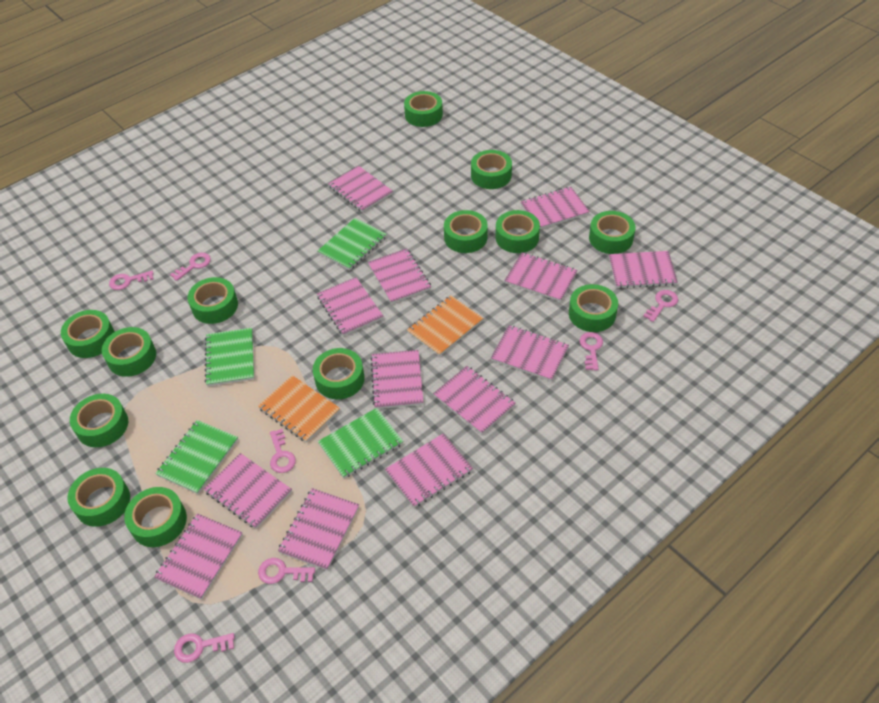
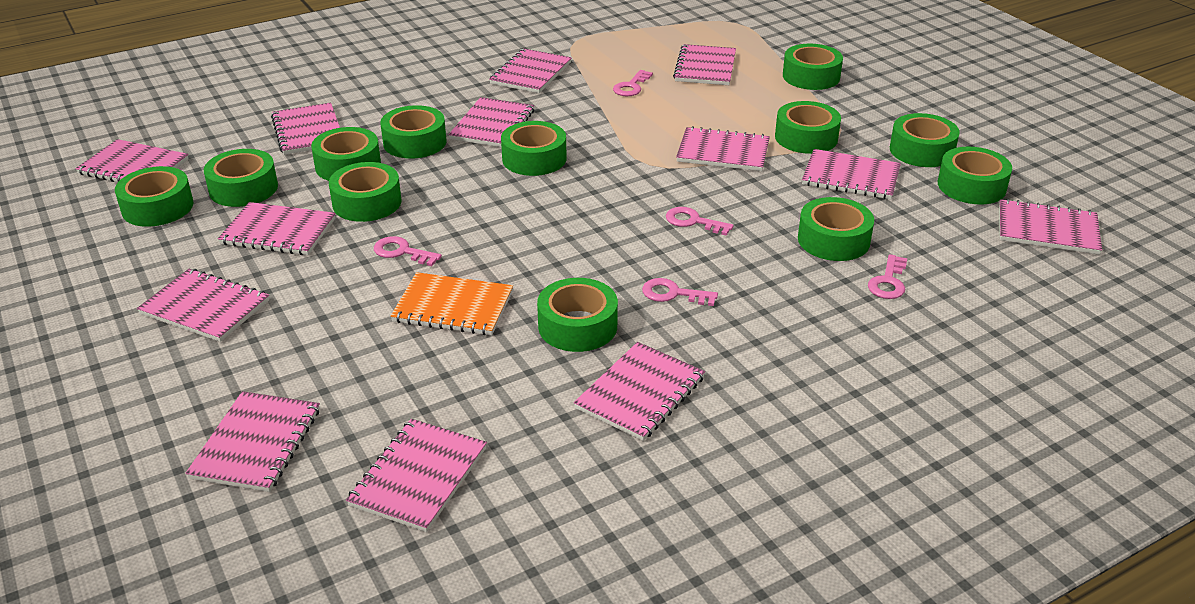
green notebook: [155,420,238,494] [205,328,254,386] [318,218,387,270] [318,408,403,478] = 4 -> none = 0
green tape: [61,310,115,358] [68,468,130,527] [70,394,128,447] [102,327,156,377] [124,487,187,547] [188,277,238,324] [313,348,365,399] [404,91,443,127] [444,210,488,253] [471,150,512,189] [496,210,540,253] [569,284,618,332] [589,211,636,254] = 13 -> [115,166,194,227] [204,149,278,207] [311,127,381,181] [329,162,402,222] [380,105,447,159] [501,121,567,176] [537,278,618,352] [775,101,841,154] [783,44,843,90] [798,197,874,261] [890,113,960,167] [938,147,1012,204] = 12
orange notebook: [258,375,340,443] [407,295,483,356] = 2 -> [390,272,513,335] = 1
pink key: [109,271,154,290] [170,253,211,281] [174,633,235,663] [258,558,315,584] [270,429,296,473] [579,332,603,370] [643,290,678,322] = 7 -> [374,236,442,266] [613,70,653,96] [642,278,718,306] [666,207,734,236] [868,254,907,299] = 5

